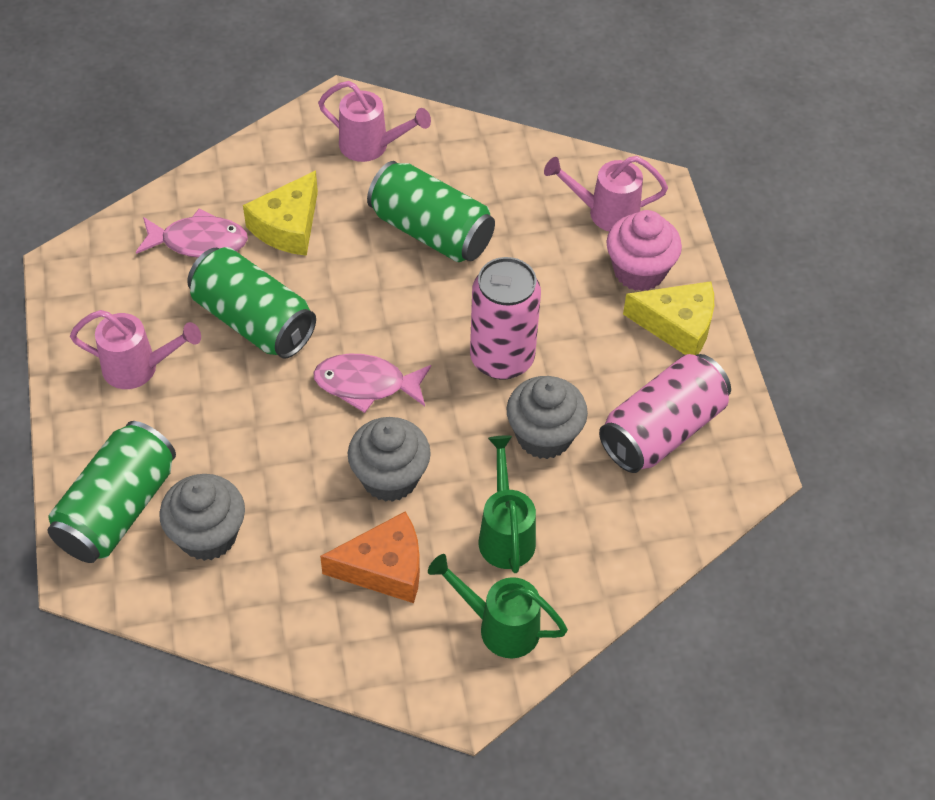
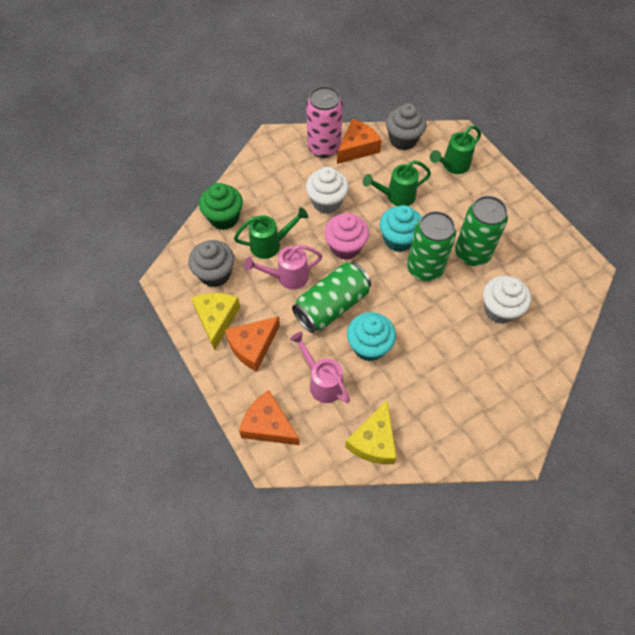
green cupcake: none = 0 -> [199,183,243,230] = 1
green watering can: [428,554,568,658] [479,436,536,573] = 2 -> [234,207,308,259] [363,160,431,206] [430,125,481,174] = 3
grey cupcake: [159,474,245,561] [348,417,431,502] [506,376,588,459] = 3 -> [188,240,235,287] [386,103,427,150] = 2
orange cheese: [320,511,420,603] = 1 -> [225,316,280,371] [239,390,300,445] [337,119,382,164] = 3
pink can: [470,257,541,380] [599,354,731,473] = 2 -> [306,86,343,158] = 1
pink fish: [136,209,248,258] [313,354,431,413] = 2 -> none = 0
pink watering can: [70,310,201,389] [318,81,431,162] [544,156,668,232] = 3 -> [244,245,322,290] [290,332,350,403] = 2
turquoise cupcake: none = 0 -> [347,312,396,361] [379,205,422,252] = 2
white cupcake: none = 0 -> [306,167,349,214] [483,276,531,324] = 2

